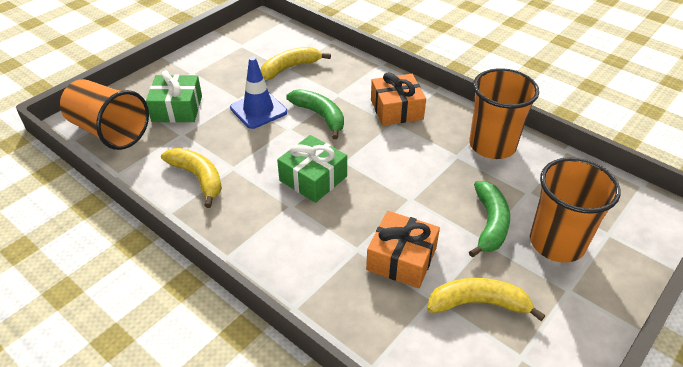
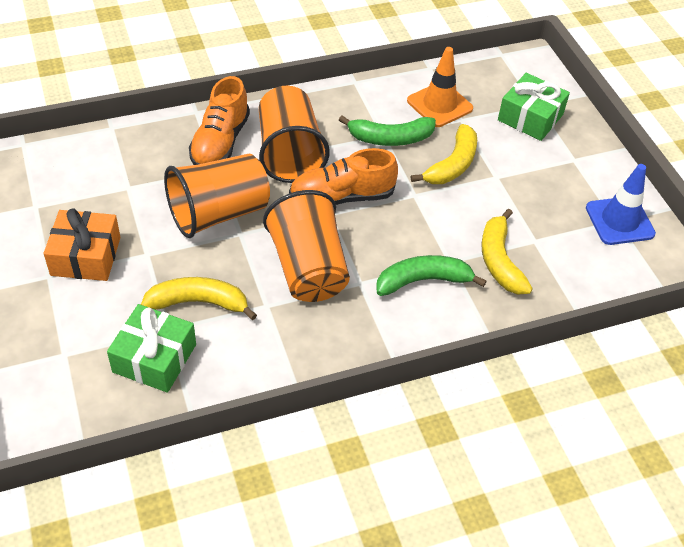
orange gift: [366,211,440,288] [371,72,426,126] = 2 -> [44,208,121,281] = 1
orange shoe: none = 0 -> [189,76,250,165] [289,148,398,205] = 2
orange traffic cone: none = 0 -> [407,47,473,127] = 1

